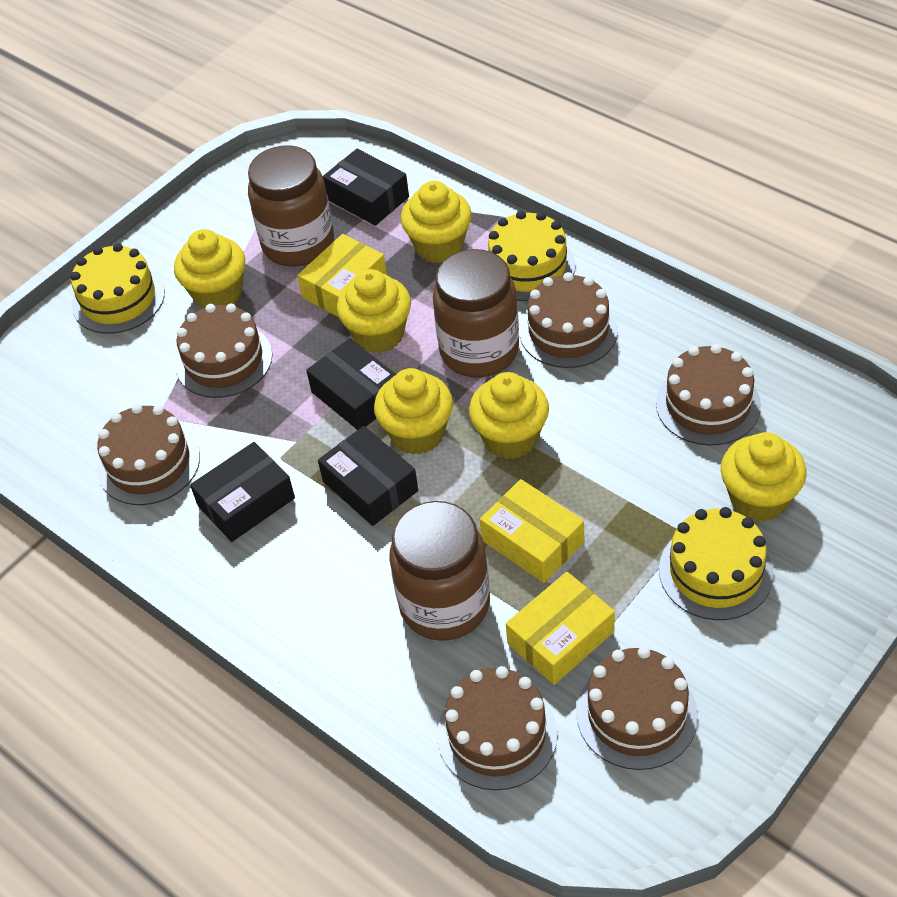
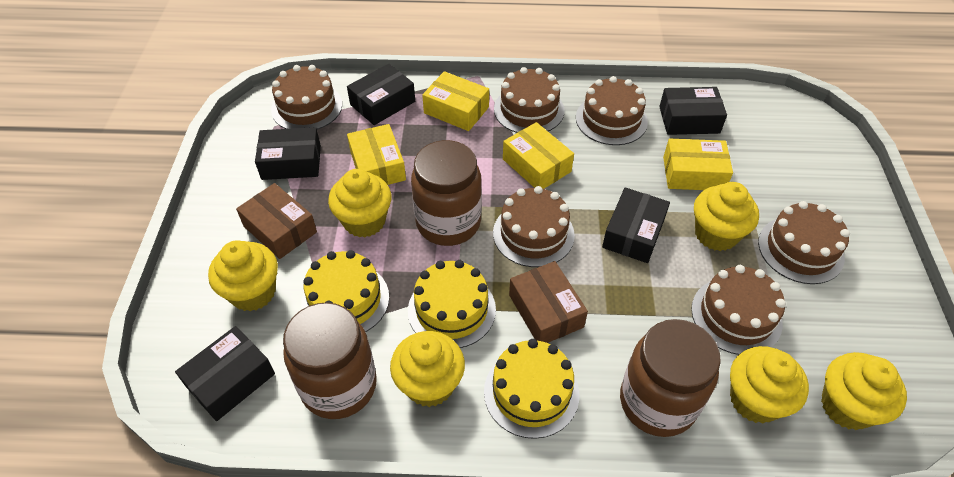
black box: [190,442,295,542] [306,338,396,430] [318,426,418,526] [323,149,409,226] = 4 -> [175,326,275,421] [255,127,321,180] [347,64,415,125] [602,187,670,263] [659,87,727,135] = 5
brown box: none = 0 -> [236,183,317,259] [509,261,588,343] = 2
yellow box: [297,234,387,317] [480,479,584,583] [506,572,615,685] = 3 -> [347,124,406,185] [422,71,489,131] [503,122,574,189] [663,139,733,190] = 4

